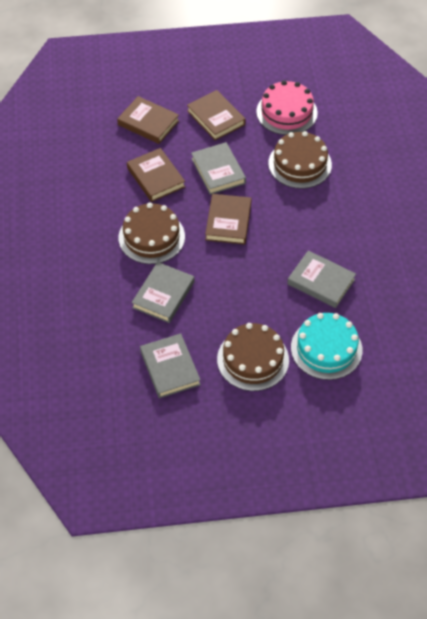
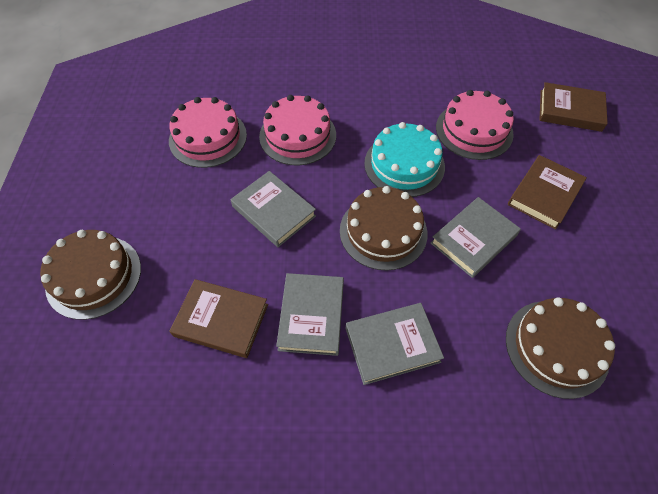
brown book: [117,96,179,144] [127,148,185,202] [187,90,245,140] [205,194,252,245] = 4 -> [169,279,268,358] [508,155,587,230] [539,82,608,132] = 3
pink cake: [256,80,318,135] = 1 -> [169,97,247,168] [259,95,336,166] [436,90,514,160] = 3

